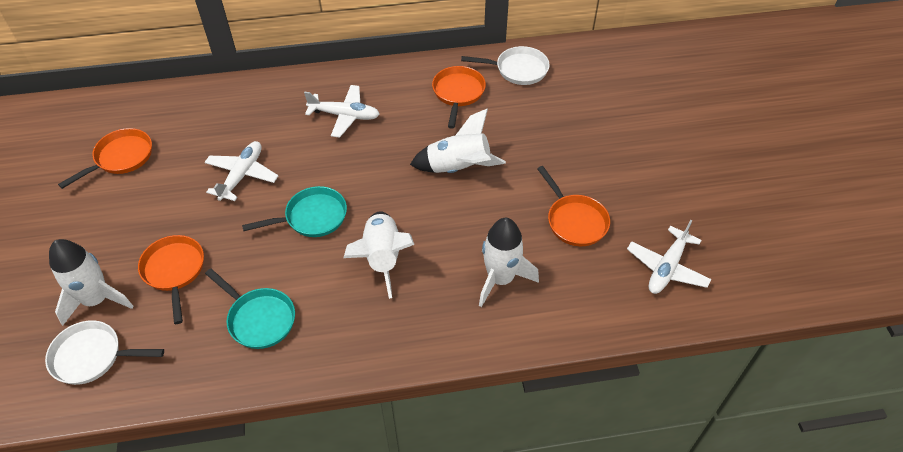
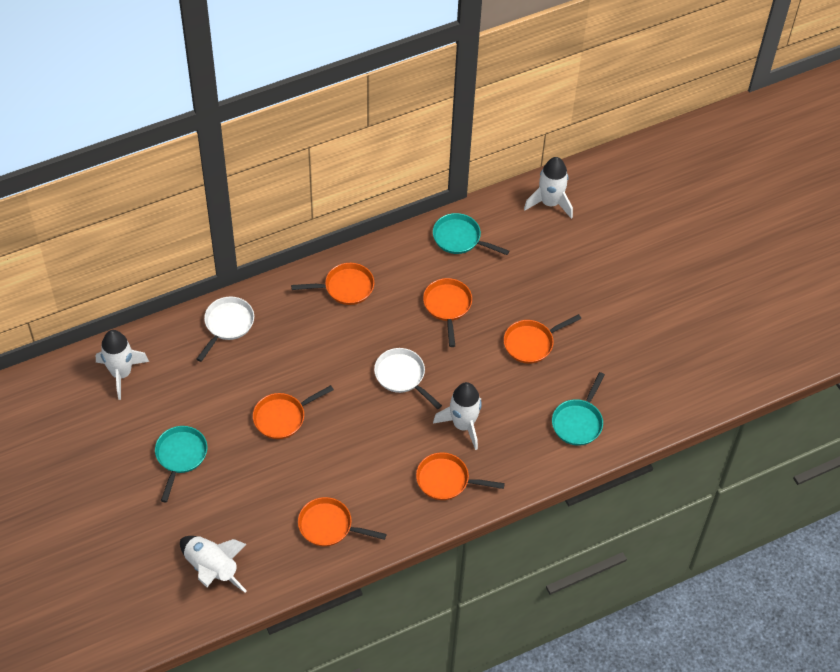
orange pan: [58,128,152,189] [138,235,204,324] [432,66,486,129] [537,166,610,246] = 4 -> [253,385,334,439] [291,263,374,305] [298,497,387,546] [416,452,505,500] [423,278,472,347] [504,314,581,364] = 6
turquoise pan: [205,268,295,349] [242,186,347,237] = 2 -> [155,426,207,503] [433,213,509,255] [552,372,605,446] = 3
white plane: [204,141,278,201] [304,85,380,138] [627,220,711,294] = 3 -> none = 0

